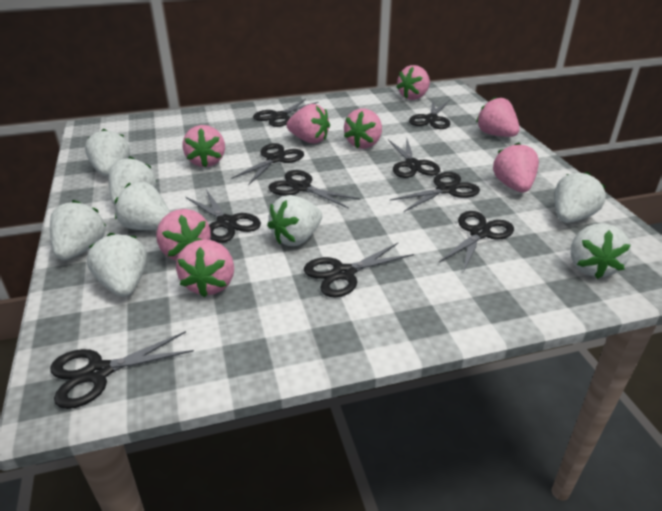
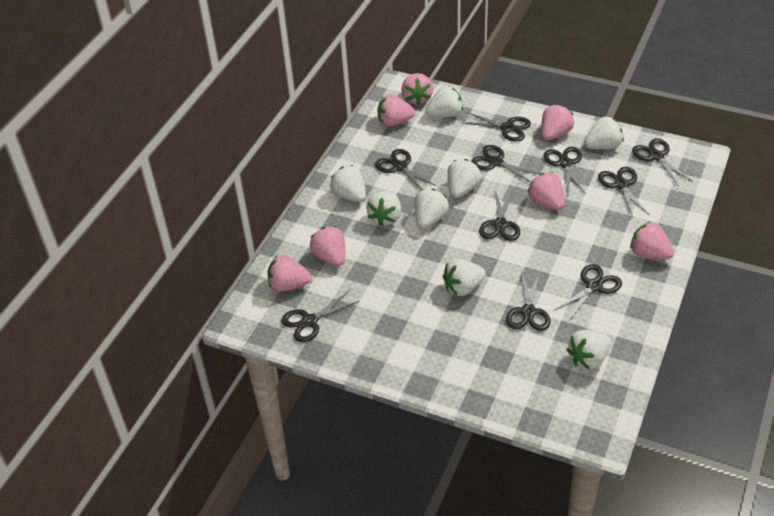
pink strawberry: [156,209,211,260] [176,239,234,297] [182,125,225,167] [286,104,330,144] [344,109,382,149] [396,65,430,100] [476,97,520,137] [493,142,539,192] = 8 -> [267,255,311,292] [310,226,346,266] [377,94,415,127] [401,73,433,105] [527,172,565,210] [541,105,574,140] [630,221,674,259] = 7

